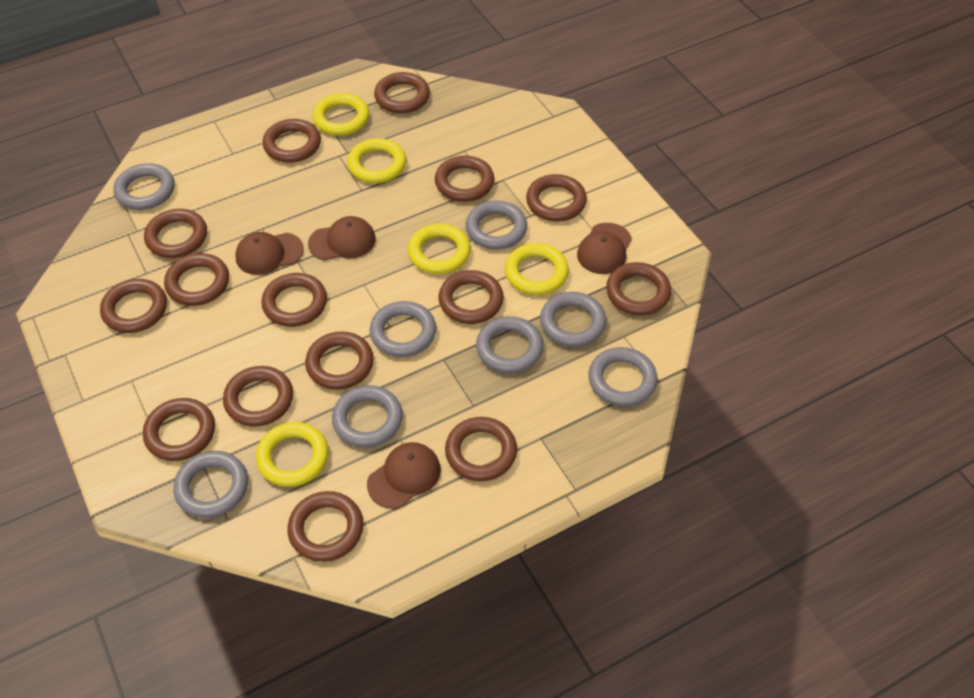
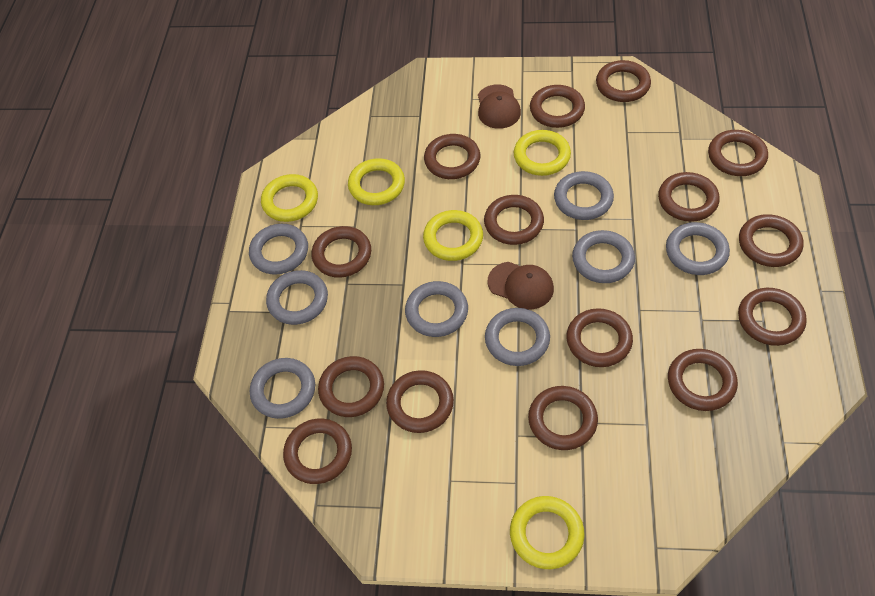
brown cap: [235,232,304,275] [308,216,376,260] [367,442,441,509] [577,223,632,274] = 4 -> [478,84,521,129] [488,262,554,309] = 2

